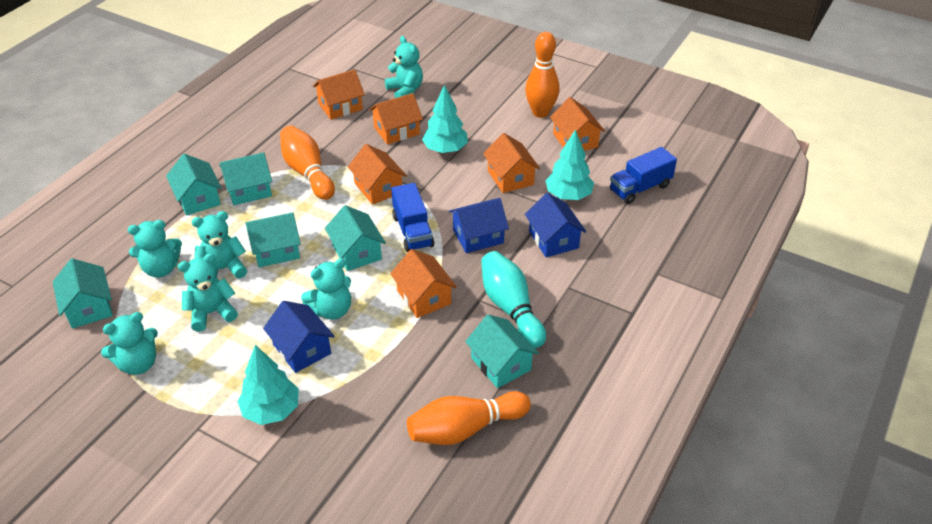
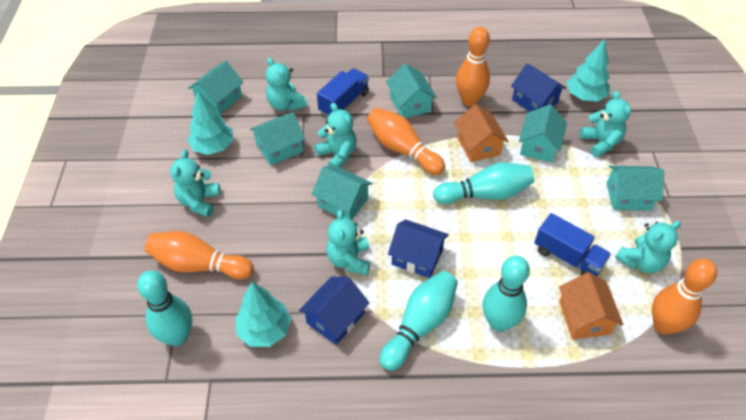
orange bowling pin: [280,126,335,200] [407,391,531,445] [525,32,560,118] = 3 -> [145,231,254,280] [367,108,445,175] [456,27,490,106] [652,259,717,335] = 4
orange house: [313,69,365,120] [348,144,407,205] [369,93,423,145] [390,249,457,318] [483,133,540,193] [550,97,605,151] = 6 -> [454,104,509,162] [559,272,623,339] = 2
turquoise bowling pin: [481,251,546,348] = 1 -> [137,270,192,346] [380,271,458,371] [433,162,534,204] [483,256,530,332] = 4

